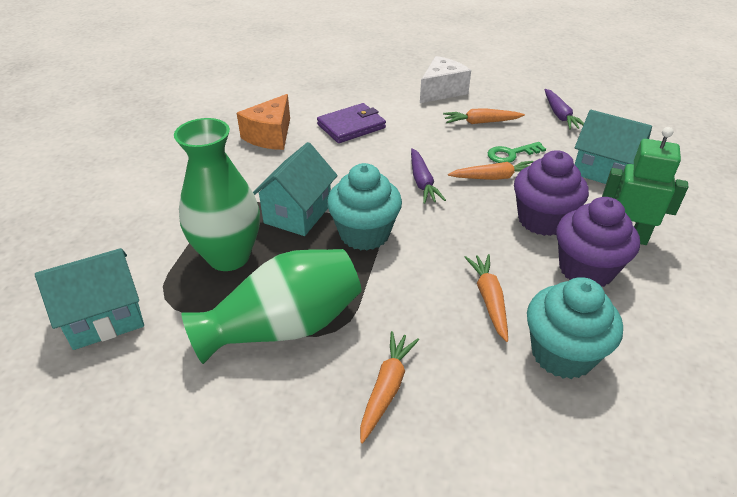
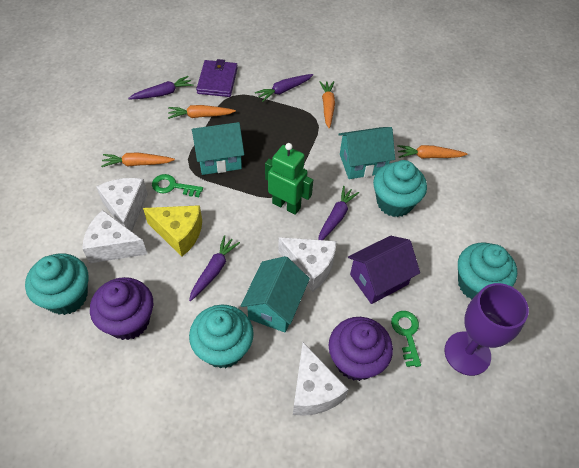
green key: [488,142,546,163] = 1 -> [152,174,203,197] [391,311,421,367] = 2
green vase: [174,118,260,271] [181,249,362,364] = 2 -> none = 0
orange cheese: [237,94,290,150] = 1 -> none = 0
purple carrot: [411,148,446,204] [544,89,584,130] = 2 -> [128,76,194,99] [189,235,240,301] [255,74,313,102] [318,186,359,240] = 4
purple goblet: none = 0 -> [444,283,529,376] = 1
purple house: none = 0 -> [348,236,420,304] = 1
turquoise cupcake: [327,163,402,250] [527,277,623,379] = 2 -> [25,253,88,315] [189,305,254,368] [373,160,427,217] [458,243,517,300] = 4
white cheese: [420,56,471,103] = 1 -> [82,210,147,263] [96,178,148,231] [278,237,337,292] [293,342,349,416] = 4
yellow cheese: none = 0 -> [143,205,202,257] = 1

